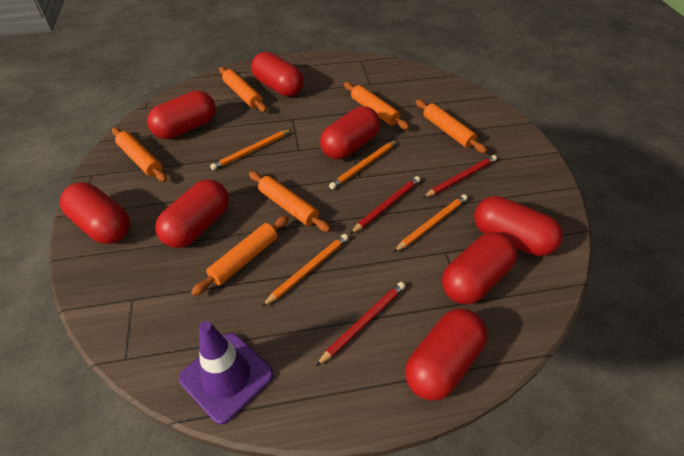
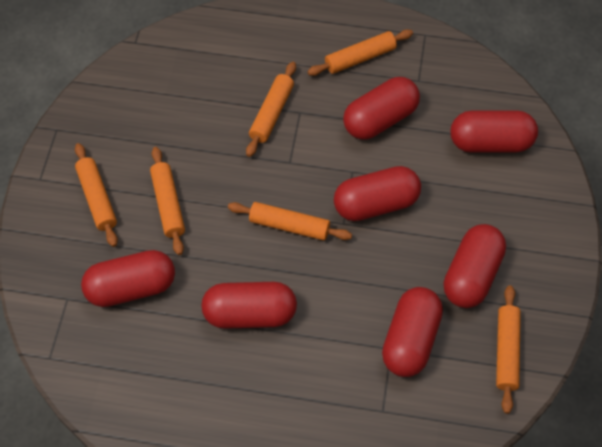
orange pencil: [210,129,292,170] [262,234,348,307] [329,140,397,189] [394,194,468,252] = 4 -> none = 0
purple traffic cone: [179,321,273,424] = 1 -> none = 0
red capsule: [60,182,130,244] [147,91,216,139] [155,179,229,248] [251,52,304,97] [320,106,380,159] [405,308,487,400] [442,232,517,305] [474,196,563,256] = 8 -> [81,250,175,307] [201,282,297,329] [334,166,421,221] [343,77,420,140] [382,287,443,377] [444,224,506,308] [450,110,538,153] = 7
red pencil: [316,282,405,366] [350,176,420,234] [423,155,497,198] = 3 -> none = 0

